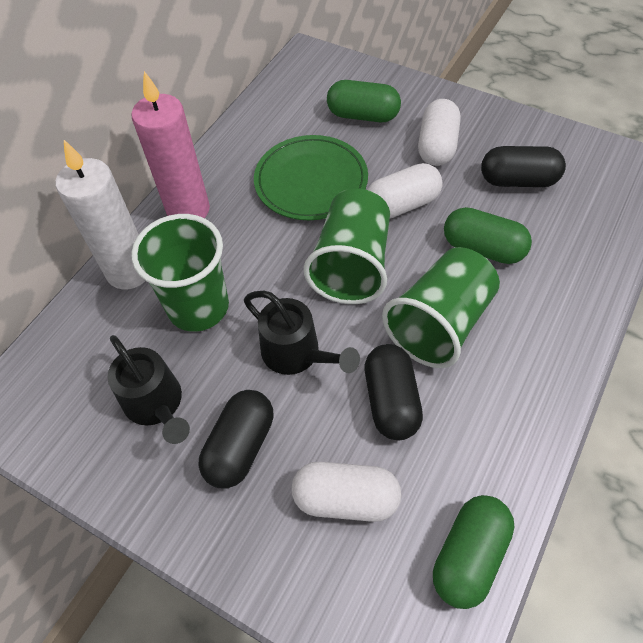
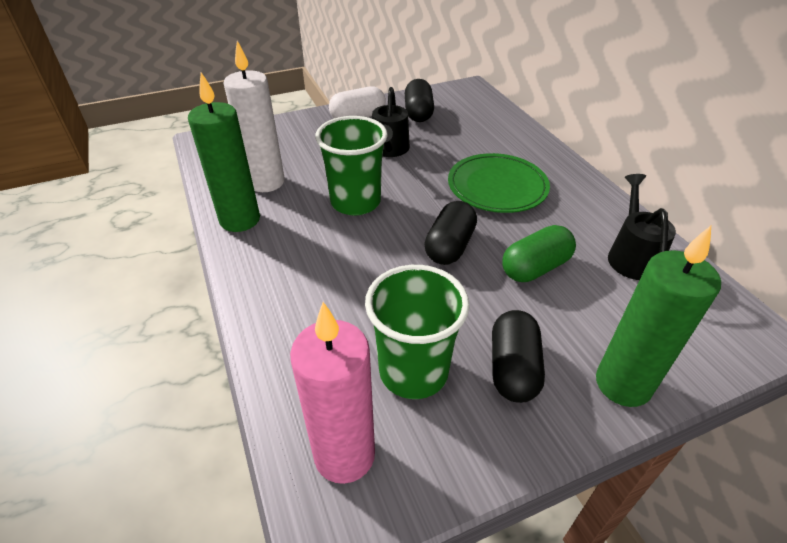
green candle: none = 0 -> [188,72,260,232] [596,226,721,407] = 2
green capsule: [327,80,401,122] [433,495,514,609] [444,207,532,264] = 3 -> [502,225,576,282] = 1
green cup: [131,214,229,332] [304,188,390,304] [382,247,500,368] = 3 -> [315,116,388,216] [365,265,470,399] = 2
white capsule: [292,462,401,522] [367,163,443,219] [418,99,460,166] = 3 -> [329,86,386,118] = 1

